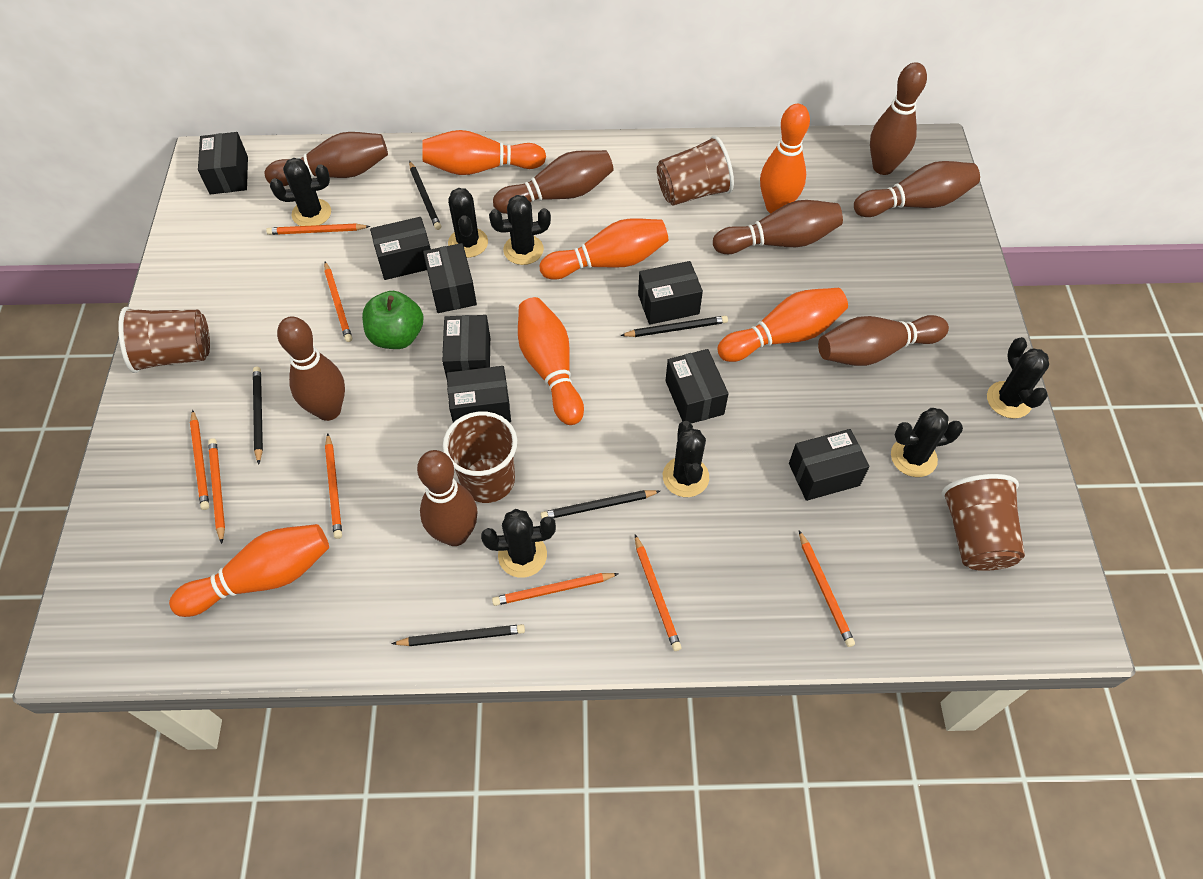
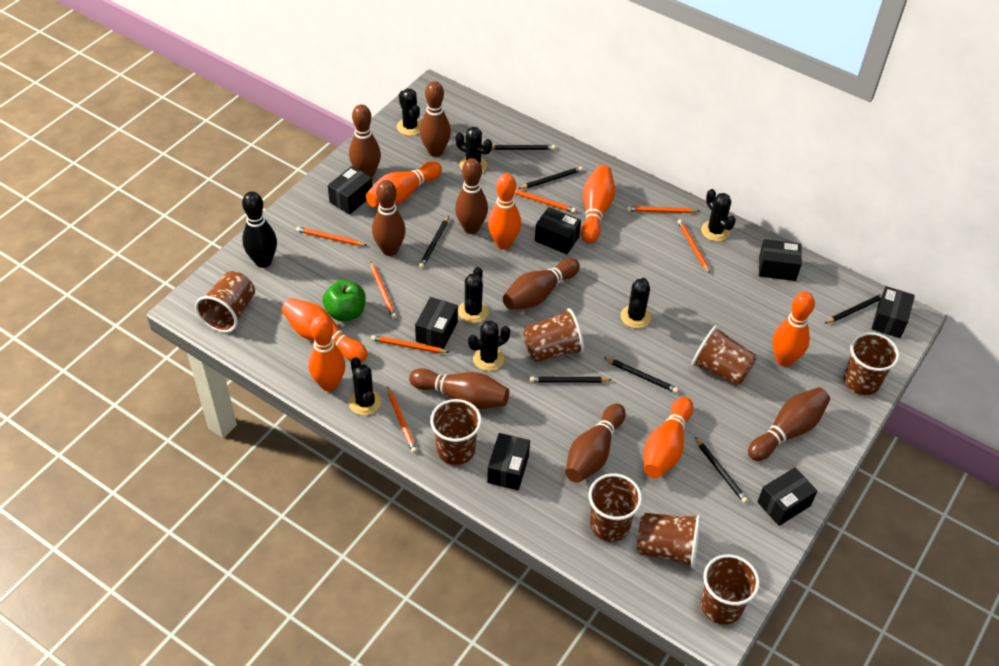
black bowling pin: none = 0 -> [242,191,277,268] = 1
black box: [198,132,248,195] [370,217,431,280] [423,243,477,313] [442,315,490,379] [447,366,511,423] [638,261,703,325] [666,349,729,423] [789,429,870,501] = 8 -> [328,166,373,215] [415,297,458,349] [487,433,530,490] [535,207,581,254] [757,467,817,526] [759,239,802,281] [872,286,915,338] = 7
black pencil: [253,367,263,465] [391,624,525,646] [409,161,441,230] [541,490,660,519] [620,316,728,337] = 5 -> [419,216,449,268] [492,145,555,150] [518,167,583,189] [530,377,611,383] [603,357,678,393] [695,437,748,503] [824,293,883,324] = 7
brown cup: [118,307,210,373] [443,411,517,503] [657,135,734,205] [941,474,1025,571] = 4 -> [195,271,255,333] [430,399,482,465] [523,308,584,362] [589,473,642,542] [637,513,701,568] [692,325,757,386] [701,554,760,625] [844,332,899,395] = 8
orange bowling pin: [169,524,329,617] [422,130,546,175] [518,297,584,425] [540,218,668,280] [717,288,848,362] [760,104,810,213] = 6 -> [282,298,368,362] [308,316,345,391] [366,161,442,207] [488,174,521,249] [581,165,615,243] [644,397,693,478] [772,292,815,367] = 7
orange pencil: [190,410,209,510] [208,438,225,544] [266,223,370,235] [324,262,352,342] [325,433,342,539] [492,573,619,606] [635,534,681,651] [799,530,855,647] = 8 -> [296,227,367,246] [370,262,397,319] [371,335,450,353] [387,387,417,453] [514,190,576,213] [627,206,699,213] [677,219,710,273] = 7

